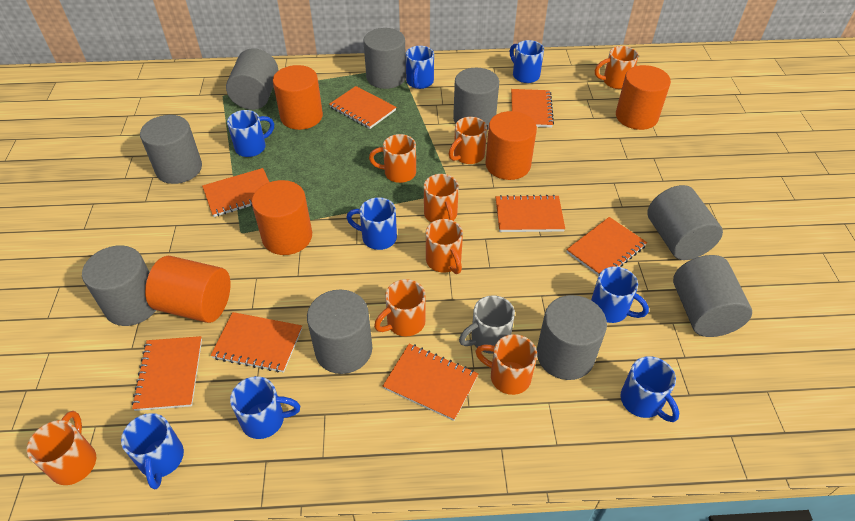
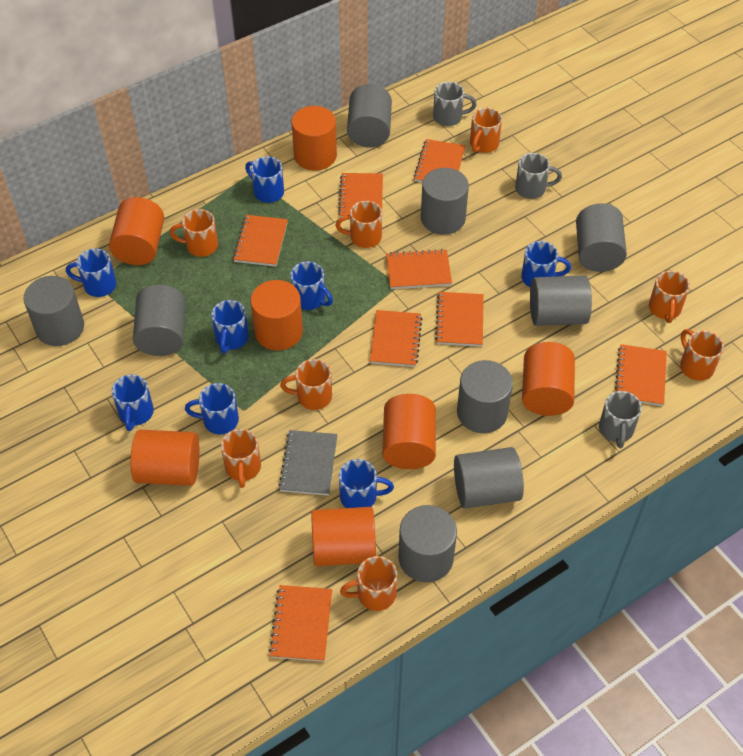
grey mug: [459,295,515,354] = 1 -> [433,82,477,126] [515,153,562,199] [599,391,642,448] = 3
grey notebook: none = 0 -> [279,430,338,496] = 1
orange cylinder: [145,256,230,323] [252,180,312,255] [273,65,323,130] [485,111,537,180] [616,65,671,130] = 5 -> [109,197,164,265] [130,430,200,486] [250,280,303,351] [292,106,337,171] [311,507,376,566] [383,394,436,469] [522,342,575,416] = 7

